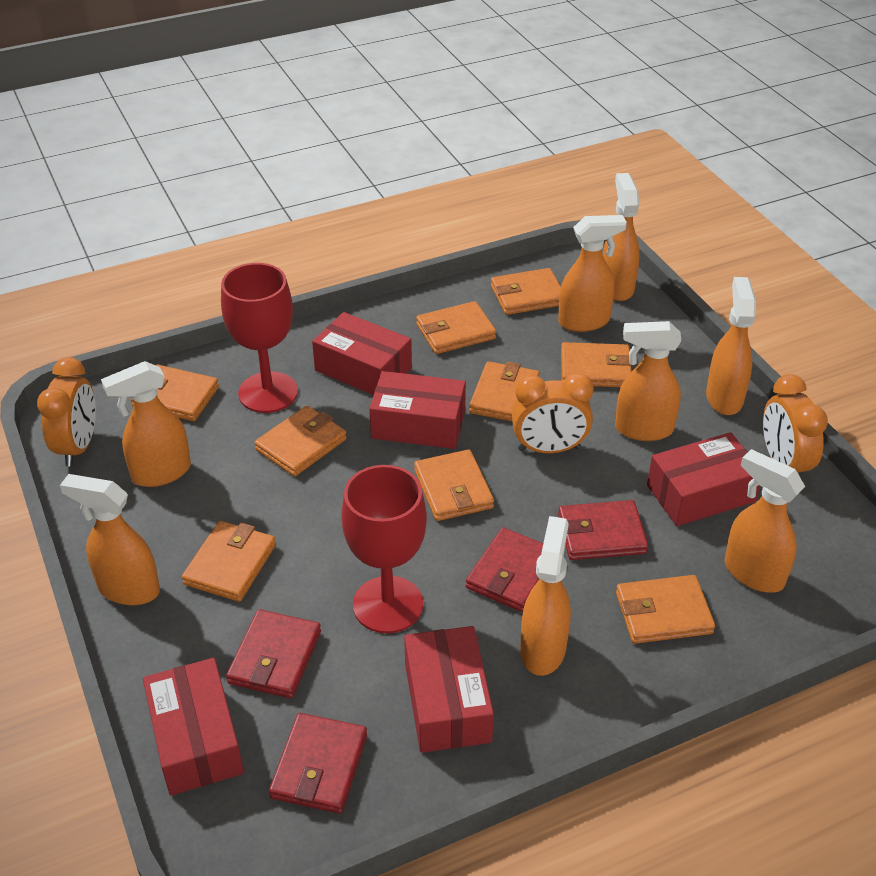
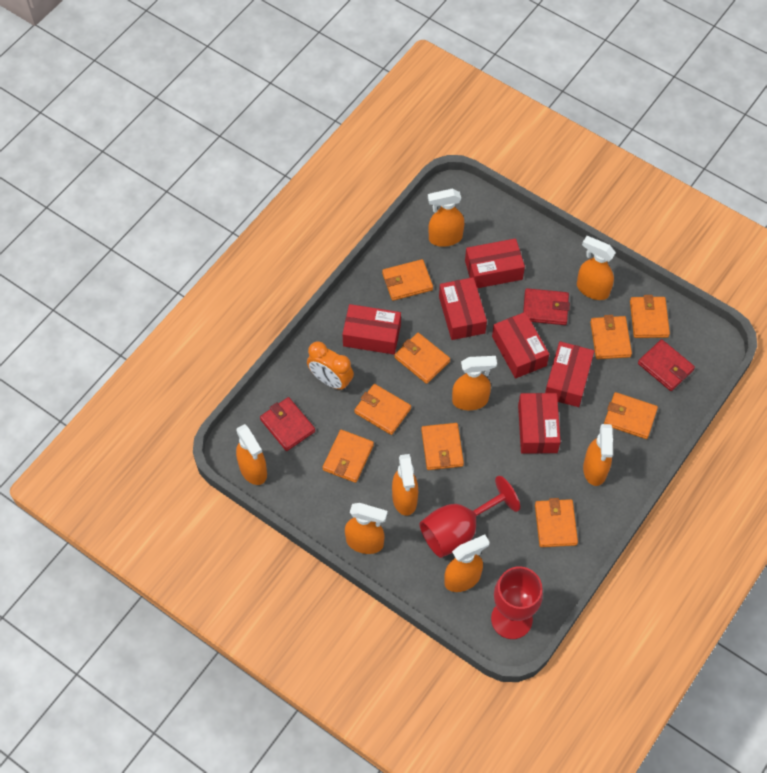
orange clock: [37,357,96,467] [512,373,593,453] [763,374,828,476] = 3 -> [307,341,354,390] = 1
red box: [143,658,244,796] [312,312,412,395] [369,371,466,449] [404,626,494,753] [647,432,760,526] = 5 -> [342,304,401,354] [439,277,487,340] [465,238,525,288] [492,312,549,379] [518,393,561,454] [545,341,594,407] = 6
red wallet: [226,609,321,698] [269,713,367,813] [466,528,543,612] [558,500,648,560] = 4 -> [260,397,315,451] [523,288,570,325] [638,339,695,391] = 3

